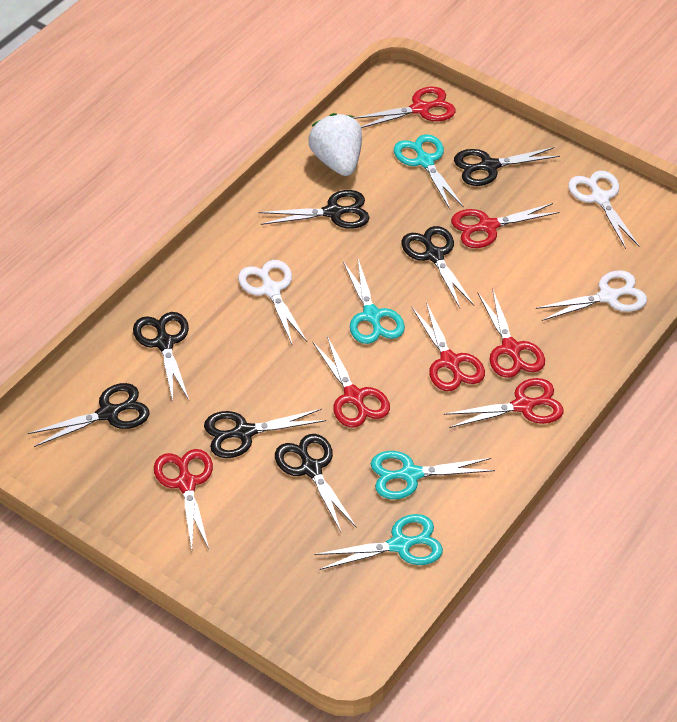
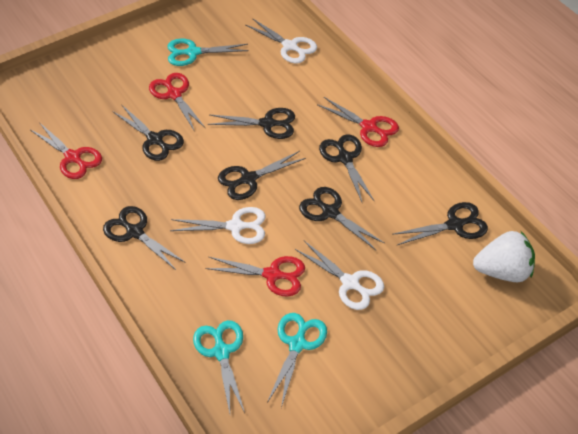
red scissors: [154,449,213,550] [313,336,390,428] [354,87,456,128] [411,302,485,391] [444,378,564,428] [451,203,560,248] [478,288,545,378] = 7 -> [31,122,102,179] [149,73,205,132] [205,256,305,297] [317,97,399,147] = 4
turquoise scissors: [315,514,443,570] [343,259,405,344] [371,451,495,499] [394,134,464,209] = 4 -> [168,38,249,66] [193,320,245,413] [267,313,327,408] = 3

